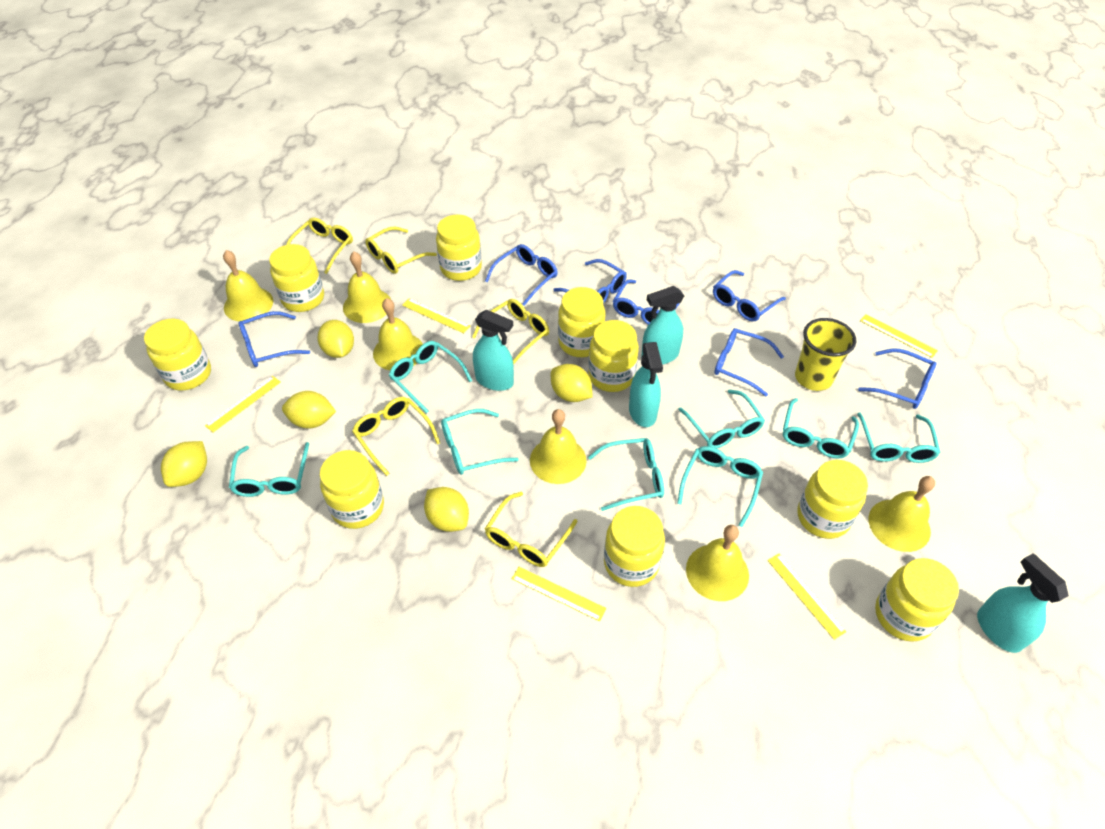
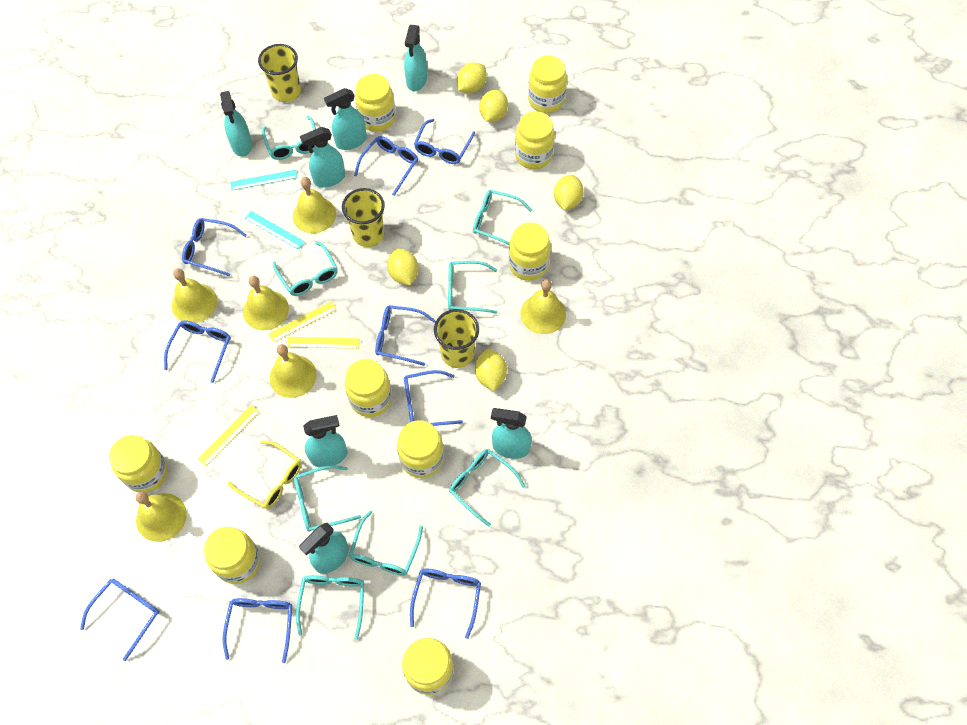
blue glasses: [238,311,310,367] [485,244,558,306] [553,259,627,304] [613,279,680,325] [713,270,786,322] [714,328,784,396] [858,348,937,409] = 7 -> [80,579,160,661] [164,320,231,383] [182,218,247,276] [223,598,292,663] [354,136,418,196] [375,305,436,366] [404,370,463,426] [410,569,481,639] [414,119,475,164] = 9
turquoise ruler: none = 0 -> [230,170,297,190] [245,211,305,249] = 2
turquoise spray bottle: [473,310,514,391] [629,342,663,427] [641,286,684,365] [977,553,1069,653] = 4 -> [220,91,252,157] [299,523,349,574] [300,127,345,187] [303,415,347,467] [324,88,367,150] [404,25,427,91] [491,408,532,459] = 7
yellow cup: [795,318,856,391] = 1 -> [258,44,301,102] [342,188,385,247] [434,309,479,368] = 3
yellow glasses: [286,217,353,274] [352,397,440,476] [365,227,437,274] [472,299,549,365] [485,492,578,567] = 5 -> [228,440,302,509] = 1
yellow ruler: [205,376,281,432] [402,298,470,333] [512,567,606,621] [767,554,846,640] [860,314,938,358] = 5 -> [198,405,259,466] [269,301,337,342] [287,337,360,349] = 3

